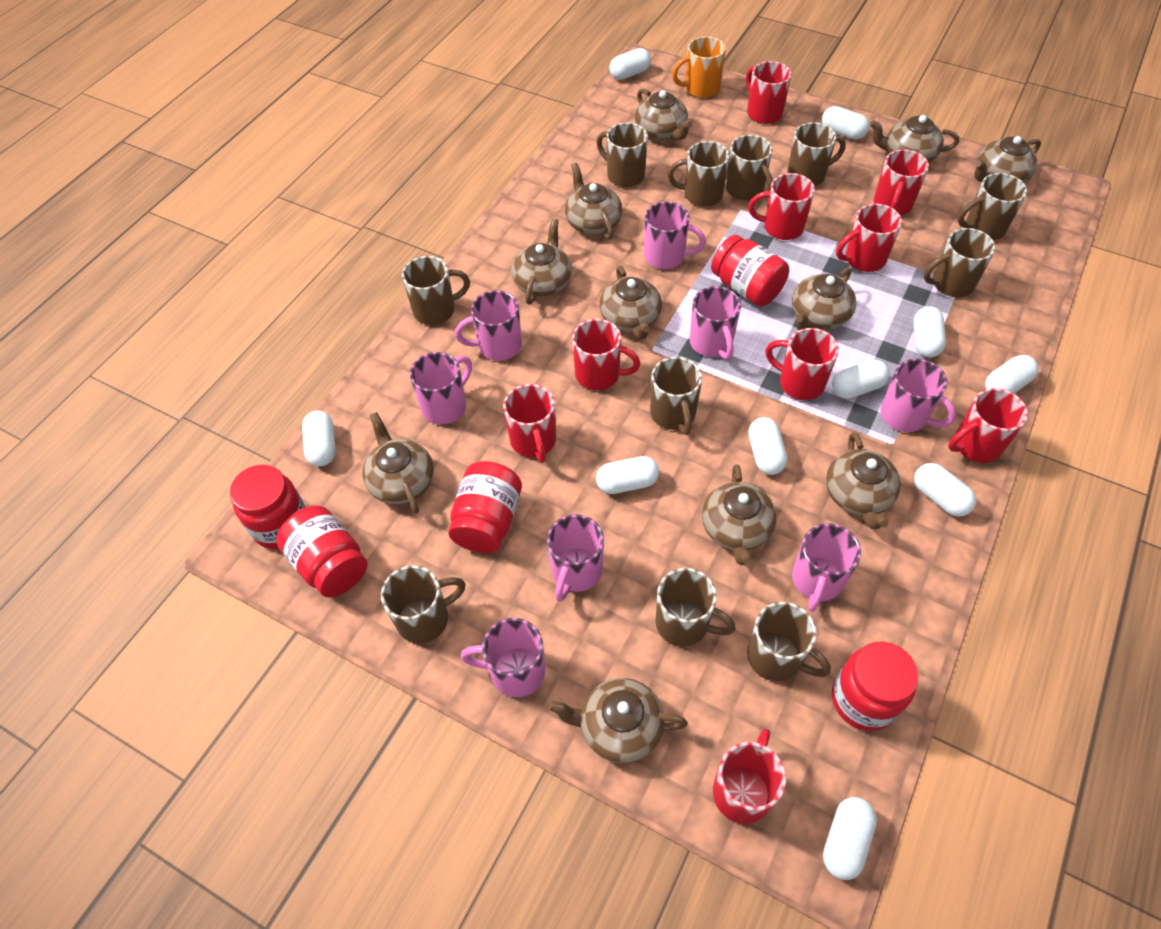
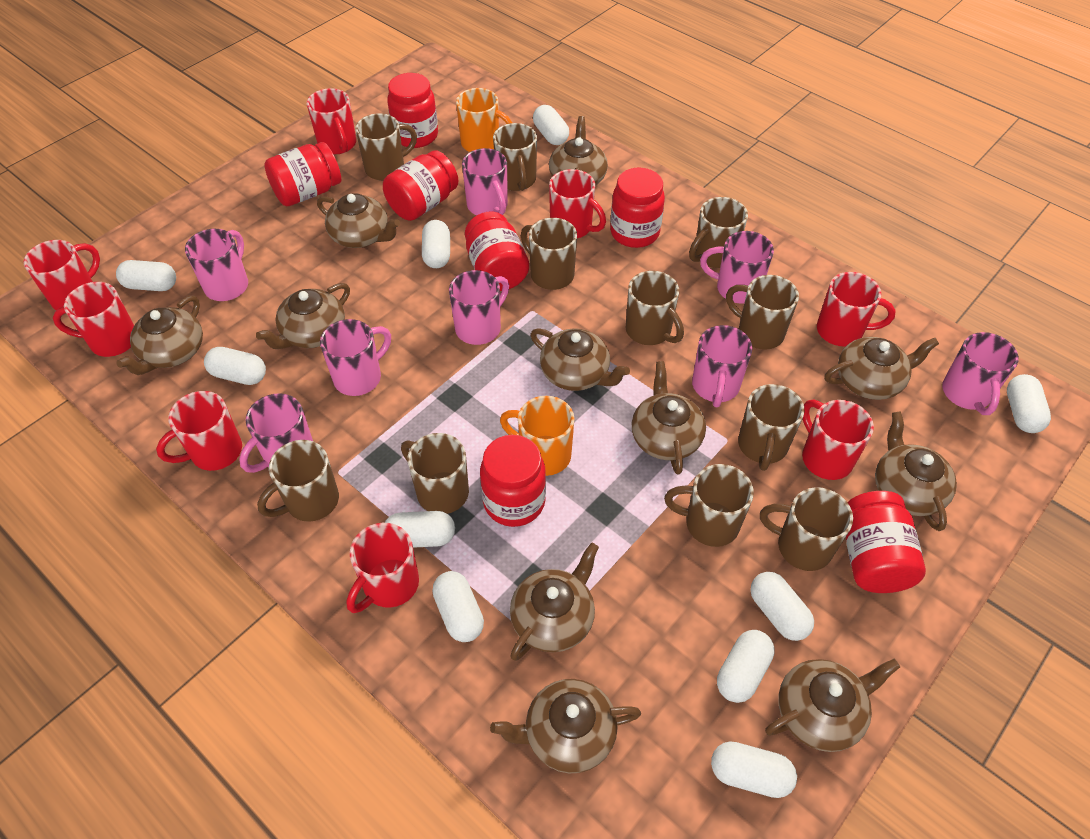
orange mug: [672,36,726,98] = 1 -> [456,88,512,152] [500,396,575,476] = 2
red jar: [230,465,306,549] [276,505,367,598] [448,461,522,553] [711,235,789,306] [832,642,918,731] = 5 -> [264,142,341,206] [383,150,458,221] [387,73,438,148] [465,212,529,291] [480,435,546,527] [610,168,665,248] [846,491,926,593] = 7
red mug: [503,384,556,463] [572,319,640,390] [713,728,786,824] [746,61,792,124] [748,173,815,240] [765,328,839,400] [836,204,902,272] [874,149,929,215] [948,388,1028,463] = 9 -> [23,240,100,310] [53,282,134,357] [156,391,242,471] [307,88,356,154] [346,523,419,613] [549,169,606,238] [802,400,874,480] [817,272,895,347] = 8

